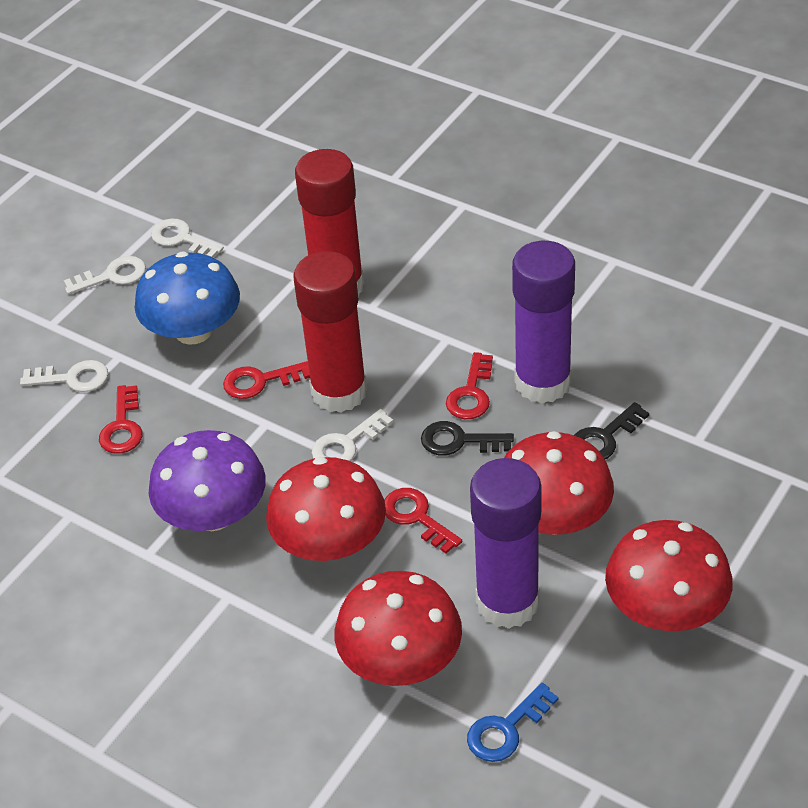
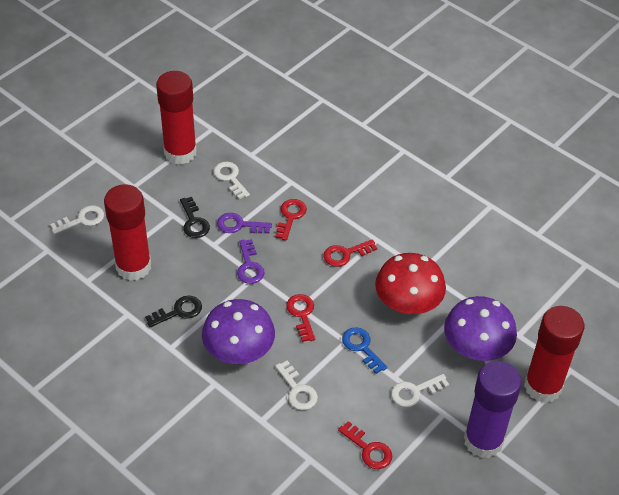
blue mushroom: [135,251,240,345] = 1 -> none = 0
purple glue stick: [470,458,542,629] [512,241,575,403] = 2 -> [464,361,522,458] = 1
purple key: none = 0 -> [217,213,272,233] [237,239,265,284] = 2
purple mushroom: [149,430,266,531] = 1 -> [202,299,275,364] [444,296,517,361] = 2
red glue stick: [293,251,367,412] [295,149,364,298] = 2 -> [104,184,151,281] [156,71,197,165] [524,306,584,403] = 3
red mushroom: [266,457,386,561] [335,571,462,686] [504,431,614,535] [605,520,733,631] = 4 -> [375,253,446,314] = 1

